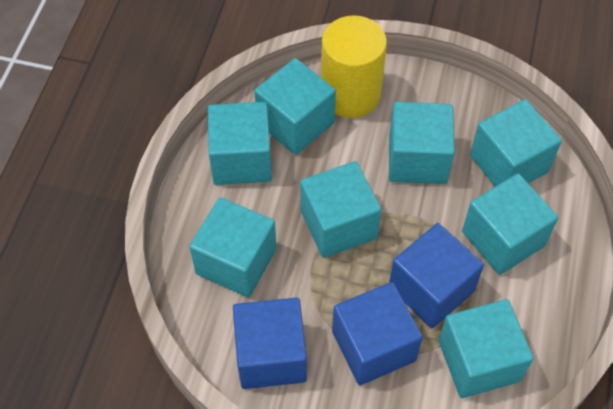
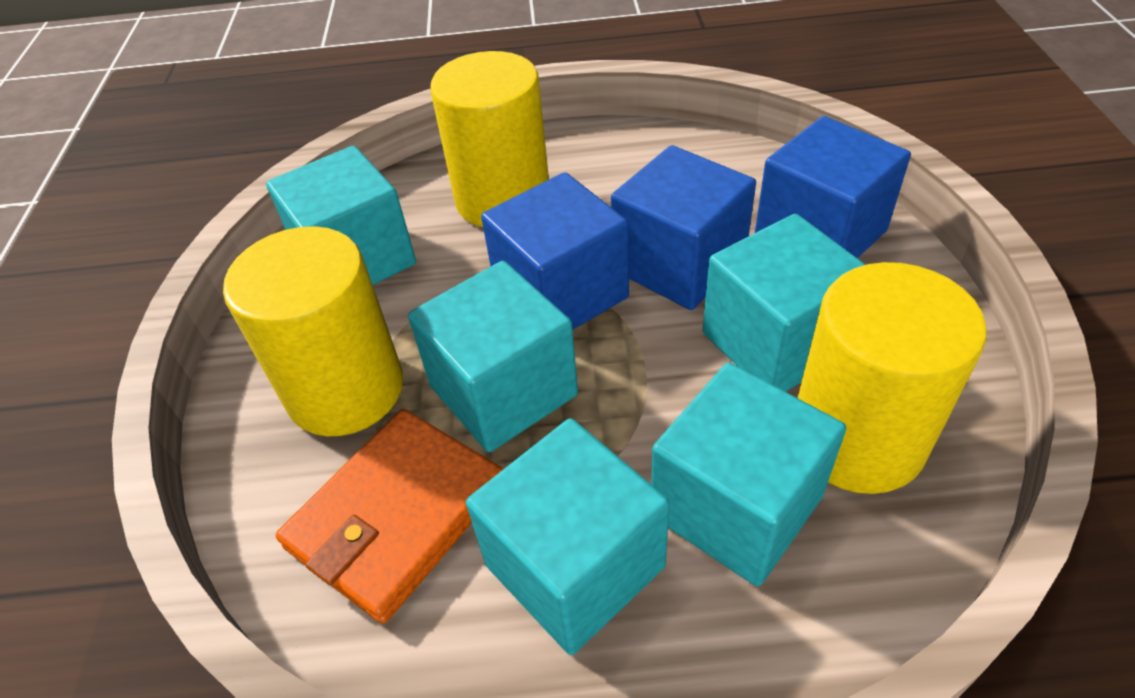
orange wallet: none = 0 -> [276,409,503,624] = 1
turquoise cube: [189,197,277,297] [208,102,272,185] [254,58,336,155] [300,161,381,258] [389,102,455,184] [439,299,534,398] [462,173,558,275] [470,99,562,187] = 8 -> [266,146,416,285] [408,261,578,452] [466,418,670,655] [651,363,846,586] [703,214,866,392] = 5
yellow cylinder: [321,15,387,118] = 1 -> [223,226,403,436] [430,51,549,227] [798,262,987,494] = 3

